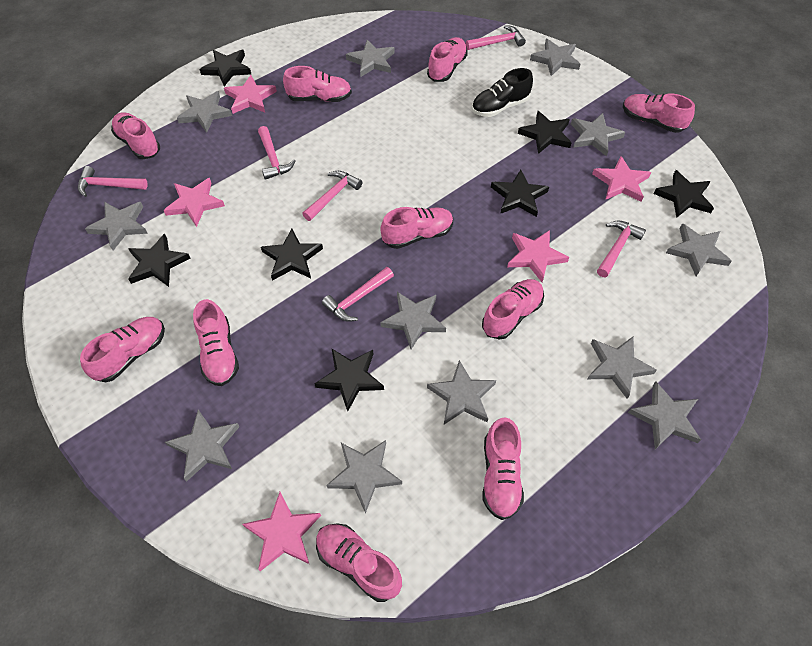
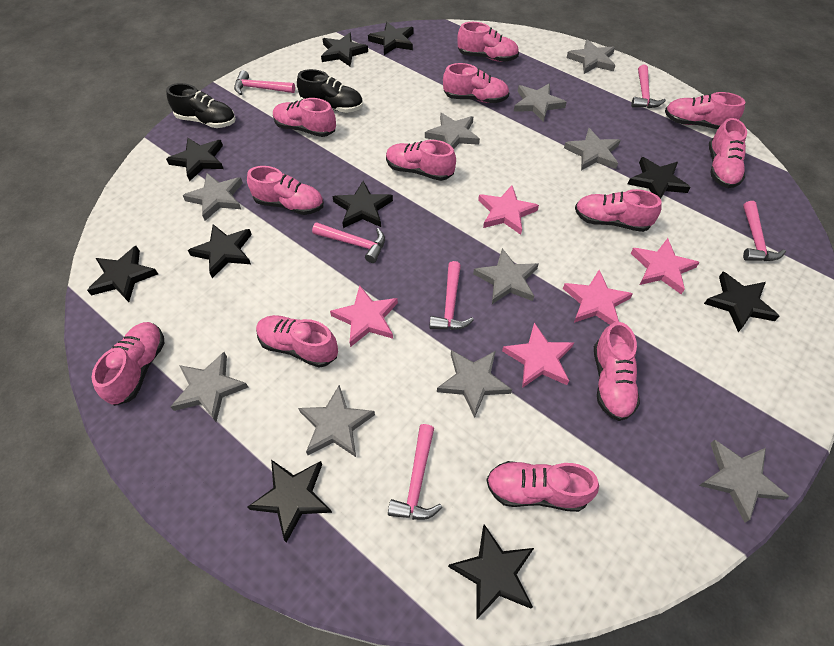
black shoe: [472,68,533,117] = 1 -> [166,83,236,128] [297,69,363,113] = 2
black star: [128,234,191,287] [199,50,251,86] [261,229,323,281] [315,349,384,411] [491,170,549,217] [518,111,572,154] [654,170,714,218] = 7 -> [87,246,158,302] [166,138,224,181] [188,224,252,278] [247,460,332,543] [321,33,368,67] [333,181,393,228] [368,22,414,55] [448,524,534,620] [628,157,691,199] [704,272,780,332] = 10
grey star: [85,202,148,250] [165,410,240,482] [177,91,232,133] [326,440,402,514] [346,40,395,77] [380,292,446,350] [427,360,496,424] [530,39,580,76] [571,113,625,156] [588,337,657,399] [628,381,701,449] [666,223,732,276] = 12 -> [171,352,248,422] [182,173,243,221] [298,385,375,457] [425,113,480,149] [437,350,512,418] [473,248,539,304] [514,83,567,122] [564,128,621,170] [566,39,615,74] [699,440,789,523] = 10
pink shoe: [80,317,165,383] [111,112,160,159] [193,299,239,386] [283,66,352,102] [316,523,402,602] [380,207,453,249] [427,37,468,82] [482,279,544,340] [483,417,524,520] [623,93,695,133] = 10 -> [91,322,165,406] [247,166,324,215] [256,315,338,368] [273,98,336,137] [386,140,456,181] [443,63,509,103] [457,22,519,62] [486,461,599,512] [575,189,662,232] [594,322,640,421] [665,92,745,130] [709,118,747,188] = 12

